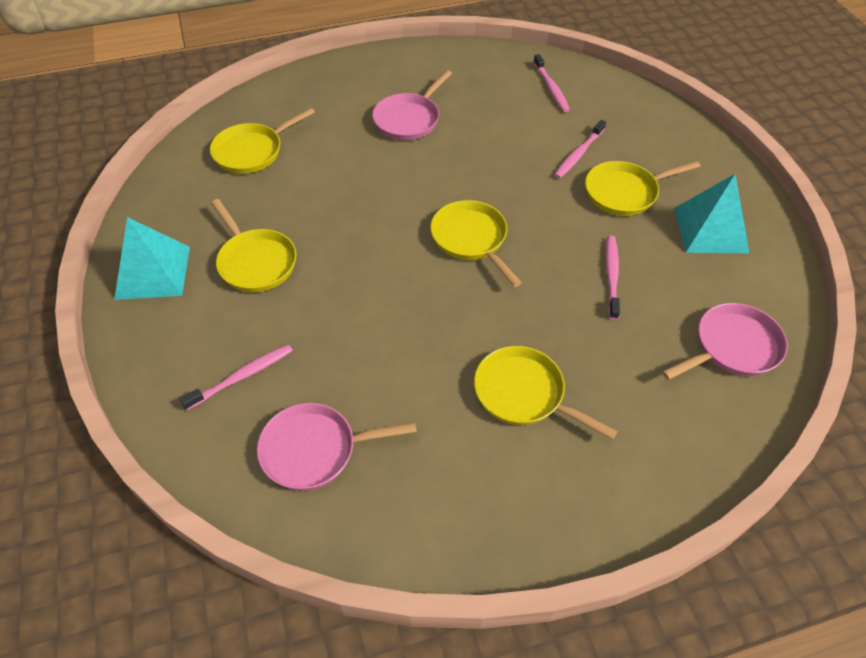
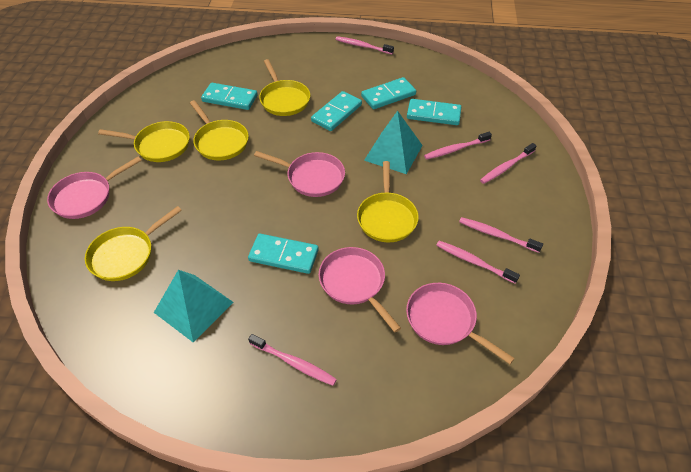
pink pan: [257,403,417,490] [372,70,452,140] [662,303,788,380] = 3 -> [47,157,142,219] [254,151,345,197] [319,247,401,332] [406,283,515,364] = 4
pink toothbrush: [180,344,293,410] [533,54,570,112] [554,120,606,179] [606,236,620,320] = 4 -> [248,334,337,386] [335,36,394,54] [424,132,492,160] [436,241,520,284] [459,217,543,253] [480,143,537,184] = 6
turquoise domino: none = 0 -> [201,83,258,110] [248,233,319,274] [311,91,362,131] [361,77,416,109] [407,99,461,125] = 5

